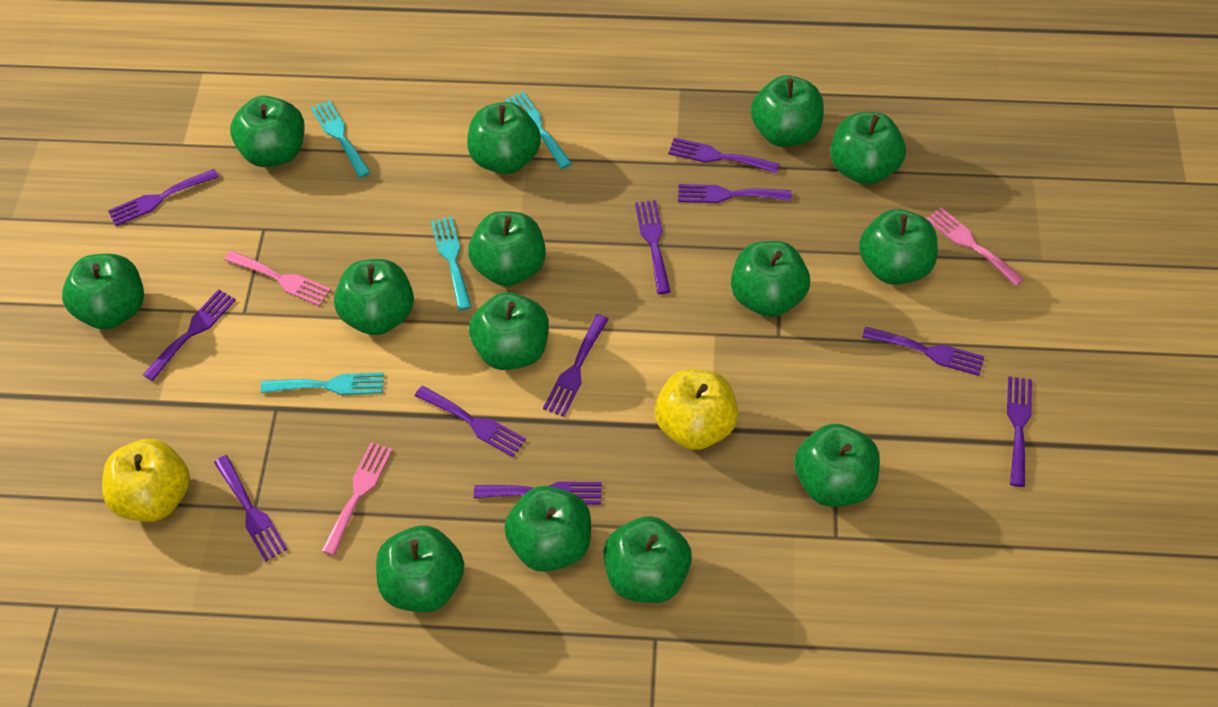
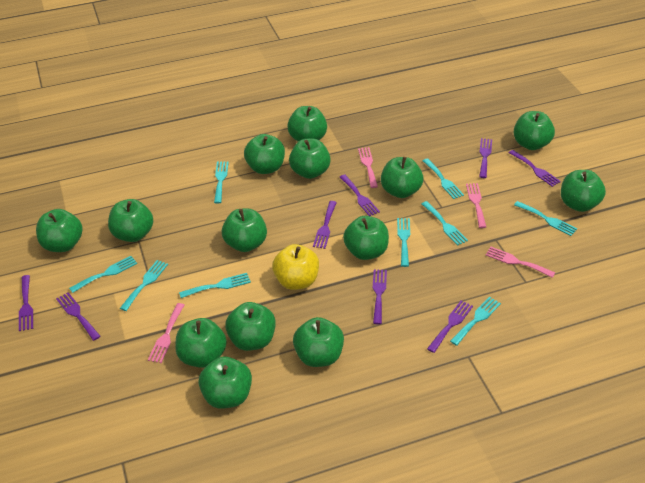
pink fork: [224,251,331,306] [322,442,392,556] [926,207,1024,287] = 3 -> [148,303,184,363] [358,147,378,188] [466,183,486,228] [486,247,555,278] = 4
purple fork: [108,169,219,226] [143,289,236,381] [214,455,287,562] [415,386,526,457] [474,482,602,505] [543,314,609,417] [635,200,671,294] [668,138,780,173] [678,184,791,203] [862,327,985,376] [1007,376,1032,487] = 11 -> [19,275,33,331] [56,292,101,341] [313,201,337,249] [340,175,380,216] [373,269,387,325] [427,300,473,353] [479,138,492,178] [509,150,561,187] = 8
turquoise fork: [261,372,384,395] [311,100,371,178] [431,216,472,310] [505,91,572,169] = 4 -> [69,256,137,293] [120,260,168,311] [179,273,251,298] [214,161,229,204] [397,218,410,267] [422,201,468,246] [423,158,464,199] [450,297,501,346] [514,201,577,236] = 9
yellow apple: [102,439,190,522] [655,369,738,450] = 2 -> [272,244,319,290] = 1

